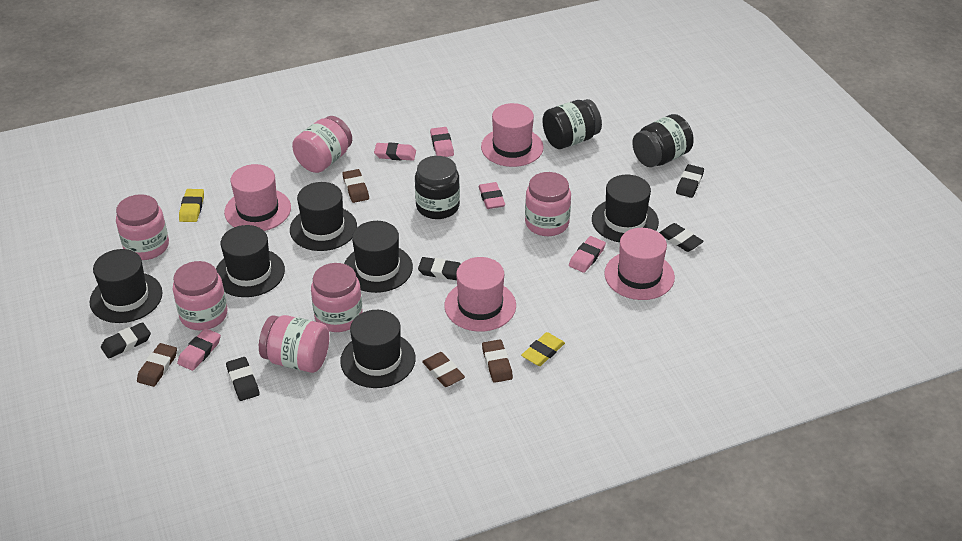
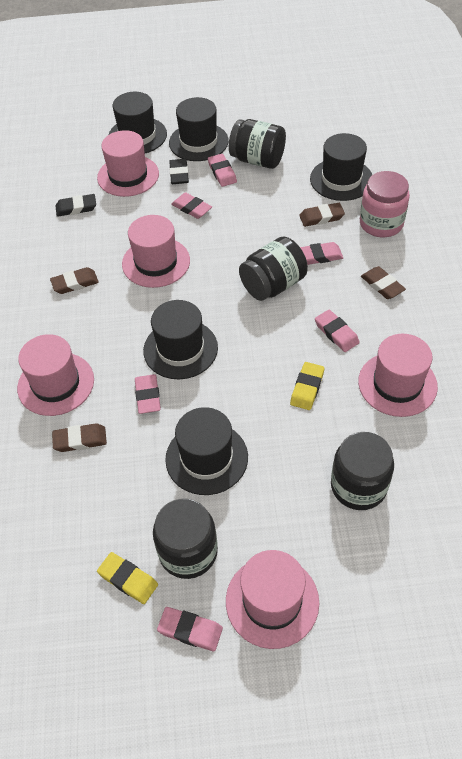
black eraser: [101,322,151,359] [226,357,260,401] [418,257,461,280] [659,223,704,252] [676,164,704,198] = 5 -> [56,194,96,217] [169,159,189,184] = 2
black hat: [90,249,163,323] [216,225,285,297] [290,182,357,251] [340,310,416,388] [344,221,413,293] [592,175,659,242] = 6 -> [109,92,167,153] [143,300,218,379] [165,407,248,495] [169,97,229,161] [310,133,373,201] = 5
black jar: [415,156,460,219] [542,99,602,149] [632,114,694,167] = 3 -> [153,498,218,579] [229,119,286,169] [239,237,308,301] [331,432,394,510] = 4
pink eraser: [177,328,221,371] [374,143,416,161] [430,127,454,157] [478,182,505,209] [569,236,606,273] = 5 -> [135,374,161,414] [157,607,223,652] [171,192,212,219] [208,154,237,187] [300,242,343,265] [315,310,360,352] = 6
pink hat: [224,164,291,231] [445,257,516,332] [481,103,544,167] [604,228,675,300] = 4 -> [17,334,94,416] [97,130,159,197] [122,215,190,288] [226,550,319,649] [358,334,438,417] = 5
pink jar: [116,194,169,260] [173,261,227,330] [259,315,329,373] [292,116,352,173] [311,263,363,332] [525,172,571,236] = 6 -> [360,171,410,237] = 1

